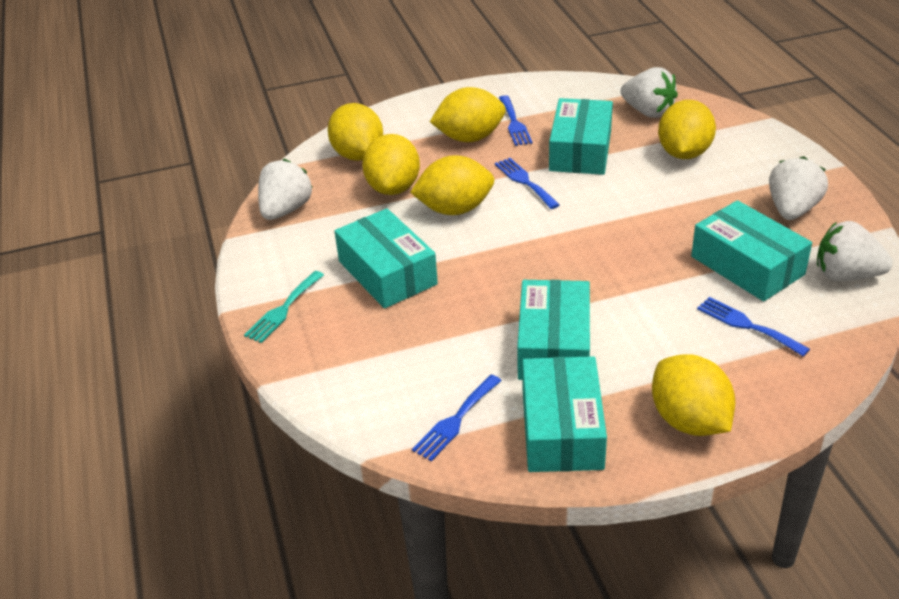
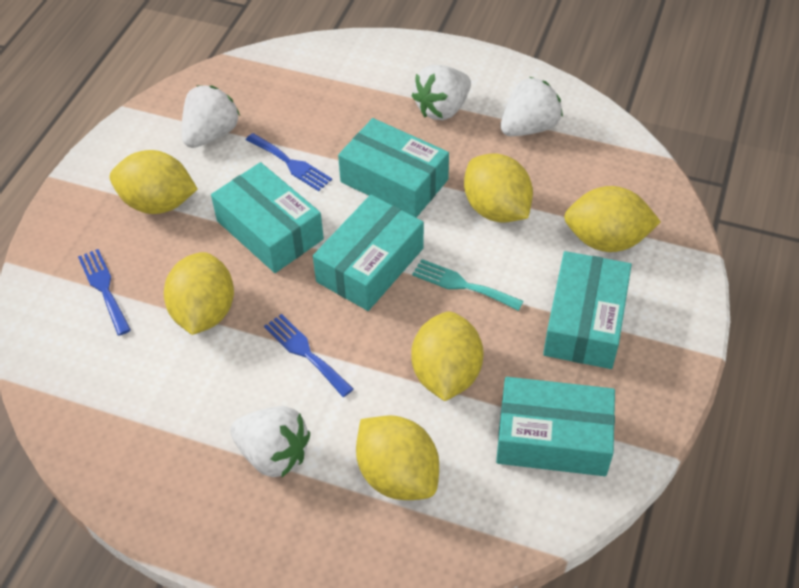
blue fork: [412,375,502,461] [495,158,560,209] [499,95,533,146] [697,297,810,357] = 4 -> [78,249,131,336] [246,133,332,191] [264,314,354,397] = 3

